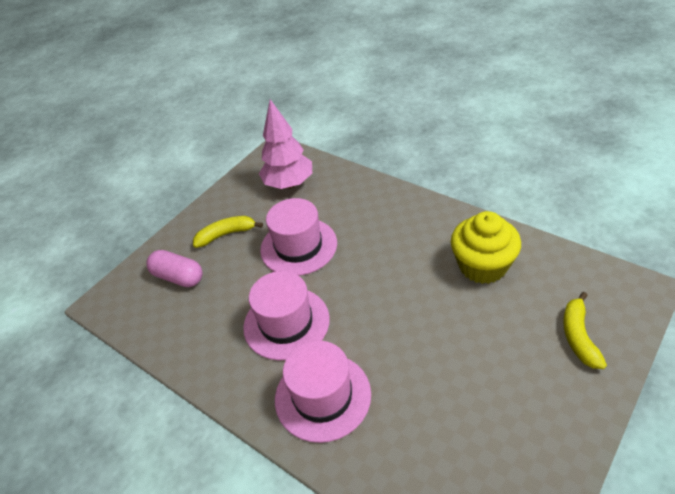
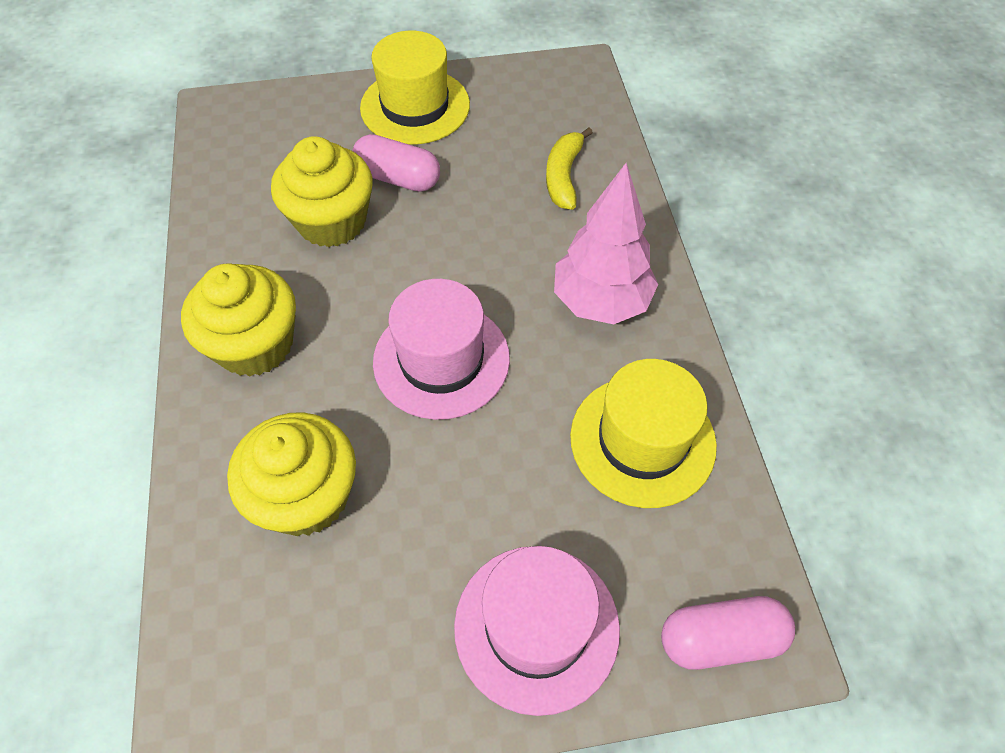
pink capsule: [146,250,202,287] = 1 -> [352,134,440,192] [661,596,795,670] = 2
pink hat: [243,271,330,360] [260,198,337,276] [275,340,371,443] = 3 -> [373,279,510,420] [454,546,620,716] = 2
yellow banana: [193,216,263,248] [563,292,607,369] = 2 -> [546,128,593,210] = 1
yellow cupcake: [451,211,521,284] = 1 -> [181,263,296,377] [227,412,356,536] [271,136,372,247] = 3
yellow hat: none = 0 -> [360,31,470,144] [570,359,717,508] = 2

